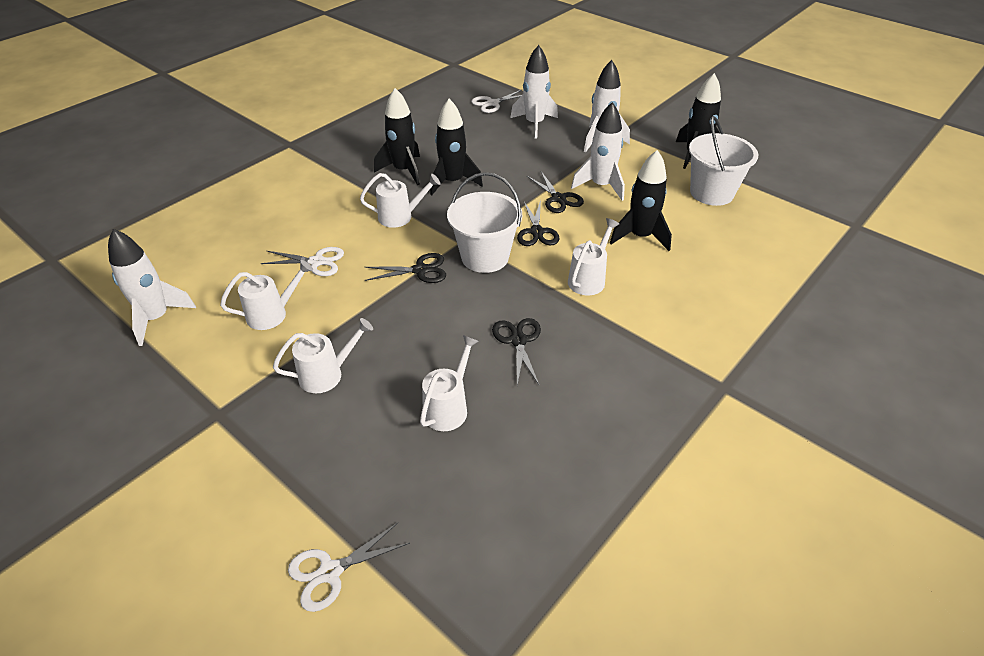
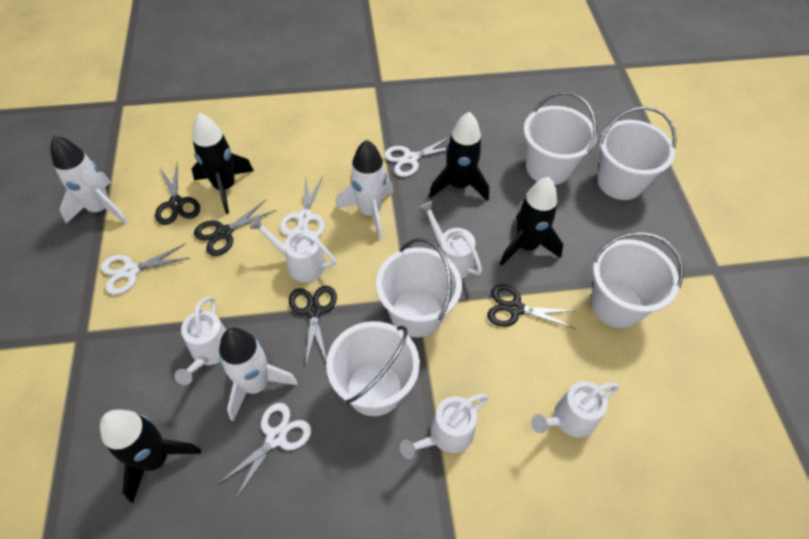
white bucket: [447,172,522,273] [689,116,758,206] = 2 -> [326,321,420,416] [376,238,462,337] [523,92,597,185] [591,232,683,328] [597,106,676,200] = 5
white rocket: [108,229,196,346] [510,45,558,139] [571,102,625,201] [584,60,630,152] = 4 -> [50,136,128,224] [219,328,298,421] [336,140,394,239] = 3
white scissors: [261,247,344,276] [288,523,410,612] [471,90,522,113] = 3 -> [101,243,189,295] [217,403,311,500] [280,175,325,237] [384,136,451,177] = 4

